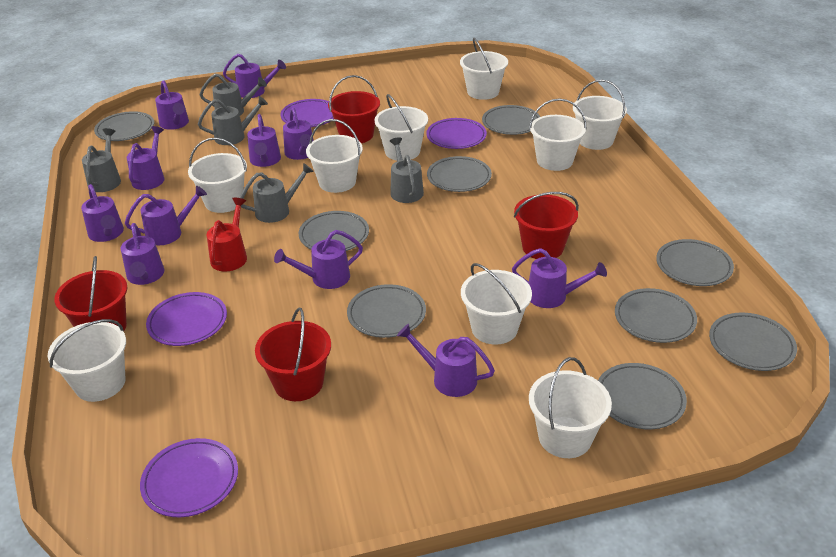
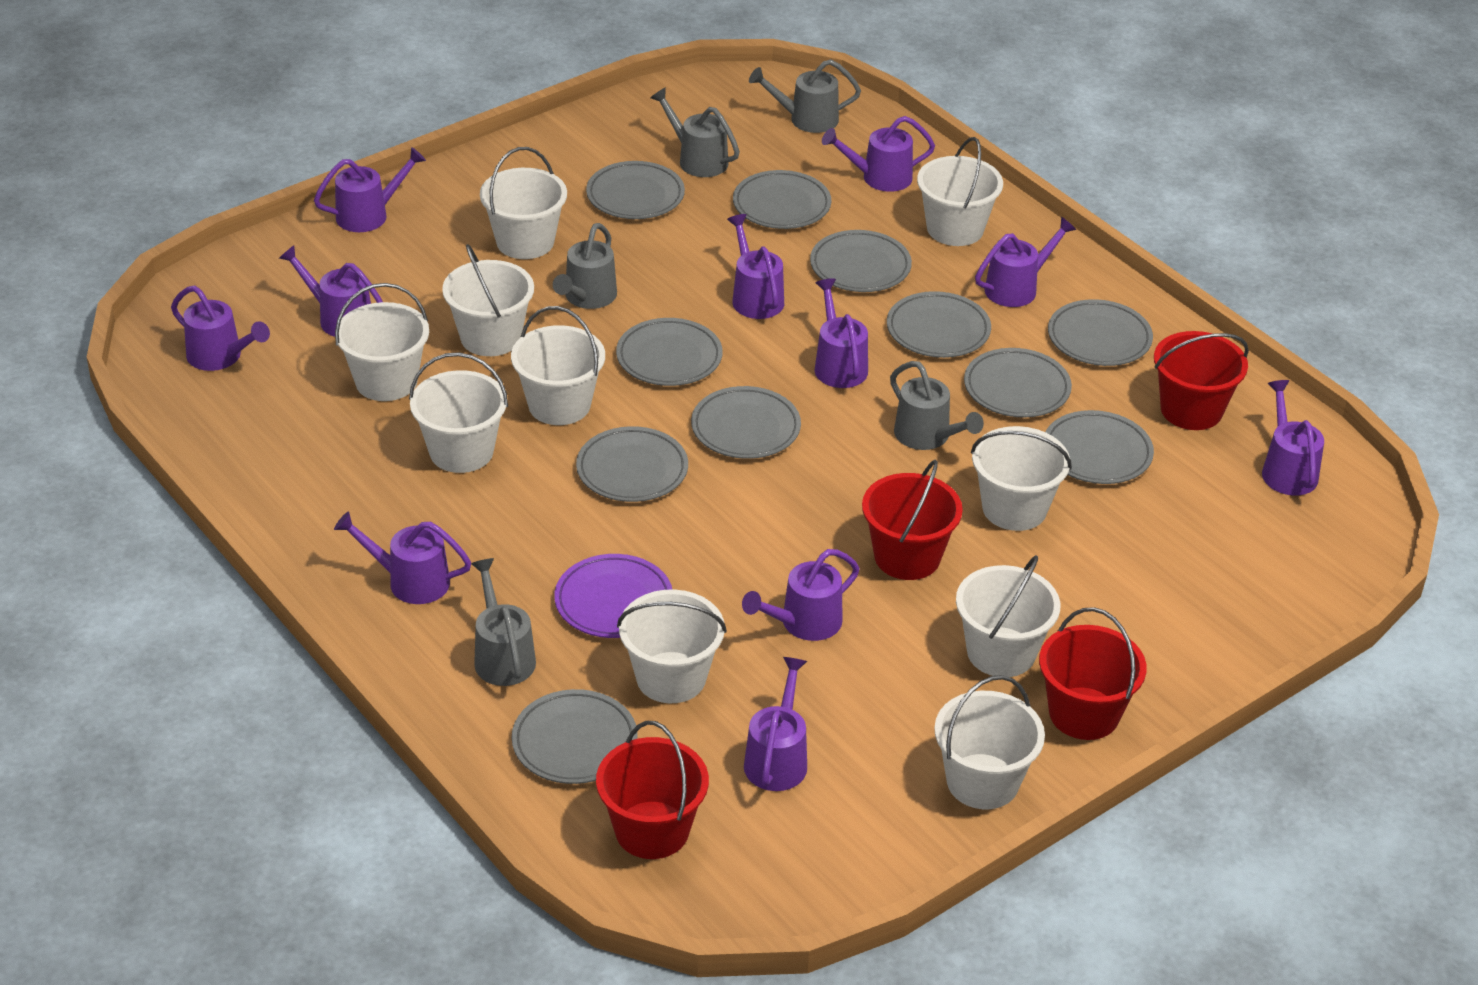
grey plate: [94,111,154,141] [299,211,369,251] [347,284,426,338] [427,156,492,192] [482,105,540,135] [598,363,687,429] [615,288,697,343] [656,239,734,286] [709,313,797,371] = 9 -> [512,689,638,784] [576,426,688,502] [586,161,685,219] [616,318,723,386] [691,386,801,459] [733,170,831,229] [810,230,912,292] [887,291,991,358] [964,348,1072,417] [1046,410,1154,484] [1048,299,1153,366] = 11
purple plate: [140,438,238,517] [146,292,227,346] [280,99,334,127] [426,118,487,149] = 4 -> [554,554,673,638] = 1
red watering can: [207,198,247,271] = 1 -> none = 0
white bucket: [48,319,126,402] [188,138,247,213] [306,119,363,193] [375,94,428,161] [460,38,508,100] [461,263,532,345] [529,98,587,171] [529,357,612,458] [573,79,627,150] = 9 -> [335,283,429,401] [409,352,508,473] [442,244,534,356] [480,147,567,259] [511,306,605,425] [617,590,727,703] [917,137,1003,246] [934,675,1045,809] [956,555,1061,677] [971,426,1072,531] = 10

